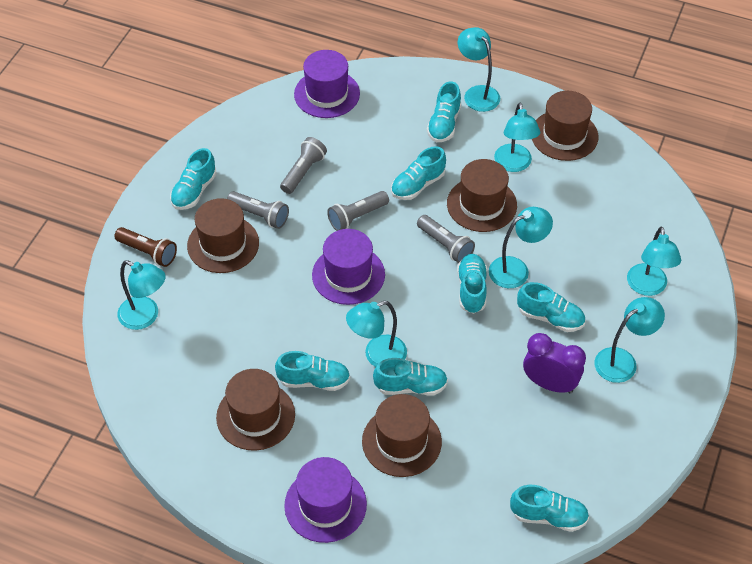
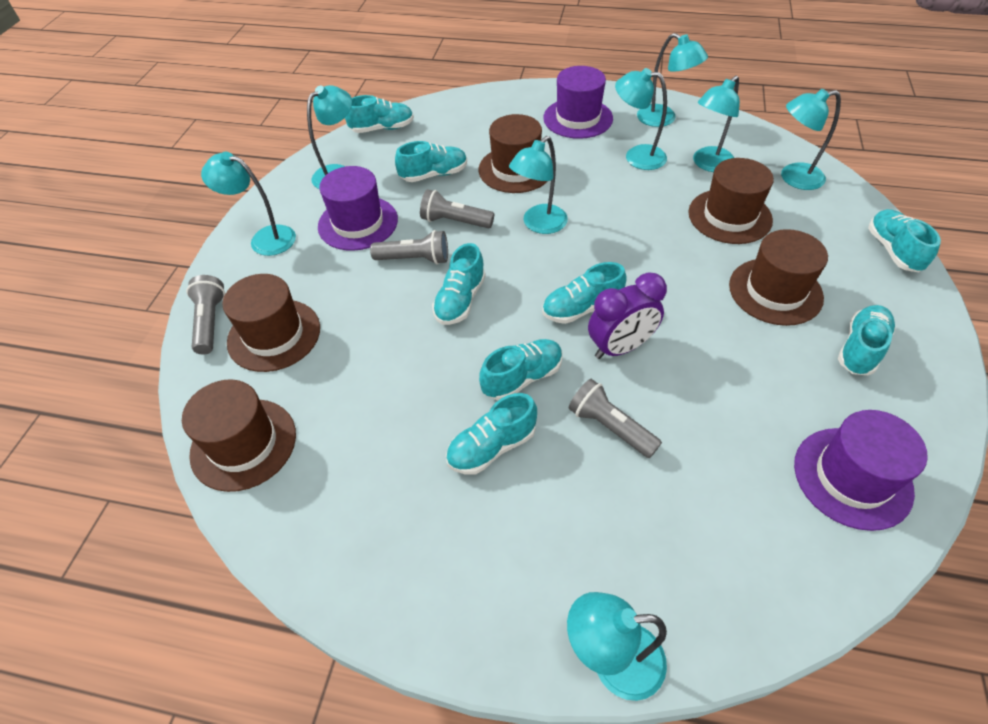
brown flashlight: [114,227,177,267] = 1 -> none = 0
turquoise lamp: [117,260,166,330] [346,301,407,367] [458,27,500,112] [489,207,553,288] [494,103,540,172] [594,297,665,383] [627,226,681,296] = 7 -> [201,152,296,256] [307,85,352,189] [509,136,568,234] [567,592,667,701] [615,68,667,170] [637,33,708,127] [693,76,740,172] [781,89,841,190] = 8

